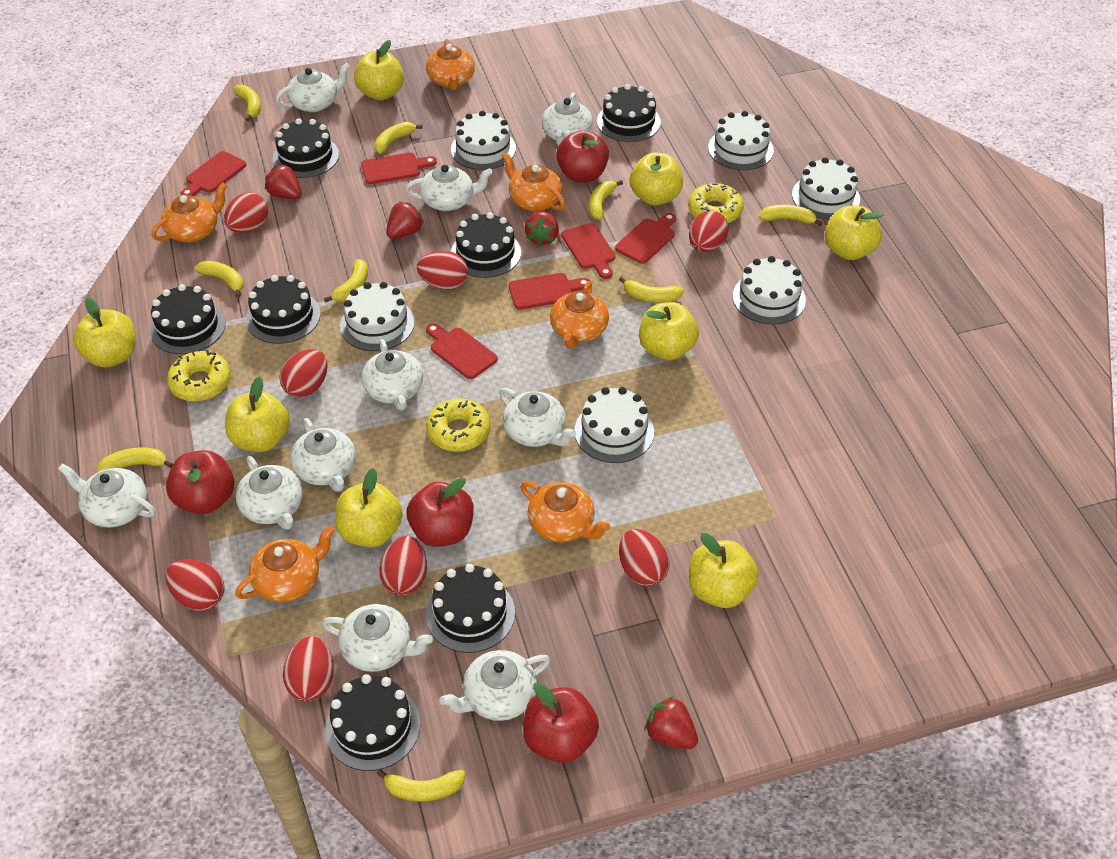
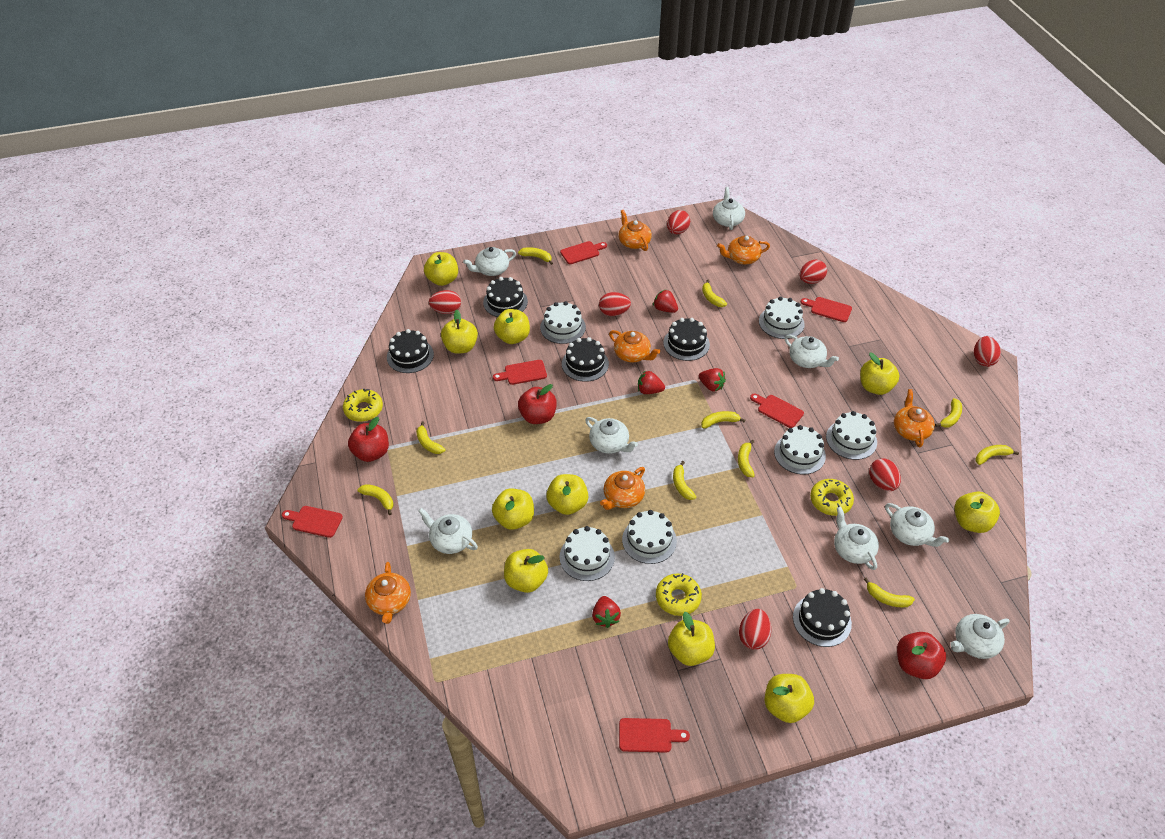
black cake: [150,284,226,354] [246,275,321,344] [273,118,339,178] [325,674,421,771] [426,564,515,653] [451,212,521,278] [597,84,661,142] = 7 -> [387,329,434,373] [483,277,528,317] [562,337,609,382] [663,318,710,361] [793,588,852,647] = 5
red apple: [166,450,234,514] [407,478,474,547] [523,682,599,763] [556,130,609,183] = 4 -> [348,417,389,462] [518,384,557,424] [897,632,946,679] = 3
red egg: [165,559,225,611] [224,193,268,233] [280,349,328,398] [283,636,334,701] [379,536,427,595] [417,251,468,290] [619,529,669,586] [689,211,729,252] = 8 -> [429,290,461,314] [599,292,631,316] [667,210,690,234] [739,609,771,650] [800,260,827,284] [869,458,901,491] [974,336,1001,367] = 7
white teapot: [58,463,155,528] [236,456,303,530] [275,63,350,112] [290,418,356,492] [322,604,433,672] [361,339,423,411] [405,165,493,211] [439,650,550,721] [499,388,576,447] [542,92,593,146] = 10 -> [418,508,478,554] [463,247,516,276] [585,417,638,454] [713,187,745,230] [785,335,839,368] [834,507,879,570] [885,503,949,547] [950,614,1009,659] = 8
yellow apple: [73,297,136,368] [225,377,290,452] [335,468,403,547] [354,40,404,100] [630,152,683,206] [639,302,699,360] [689,533,759,608] [825,206,883,260] = 8 -> [424,252,458,286] [441,310,478,354] [492,488,534,530] [494,309,530,344] [504,549,548,593] [546,474,588,515] [668,612,715,666] [764,674,814,723] [860,353,900,395] [954,492,1000,533] = 10
yellow banana: [97,448,173,473] [195,261,244,297] [233,85,261,121] [324,259,368,302] [374,122,423,154] [376,769,466,802] [589,180,623,220] [619,277,684,303] [759,205,823,226] = 9 -> [357,484,393,515] [416,421,445,454] [518,247,553,265] [673,461,696,500] [701,411,745,429] [702,279,727,307] [738,440,755,477] [864,577,915,607] [935,398,962,428] [975,445,1019,465] = 10

